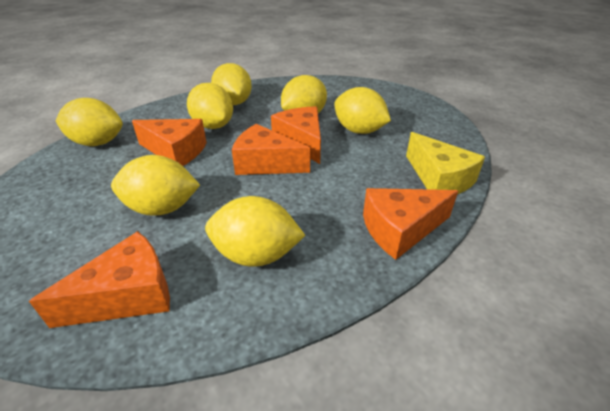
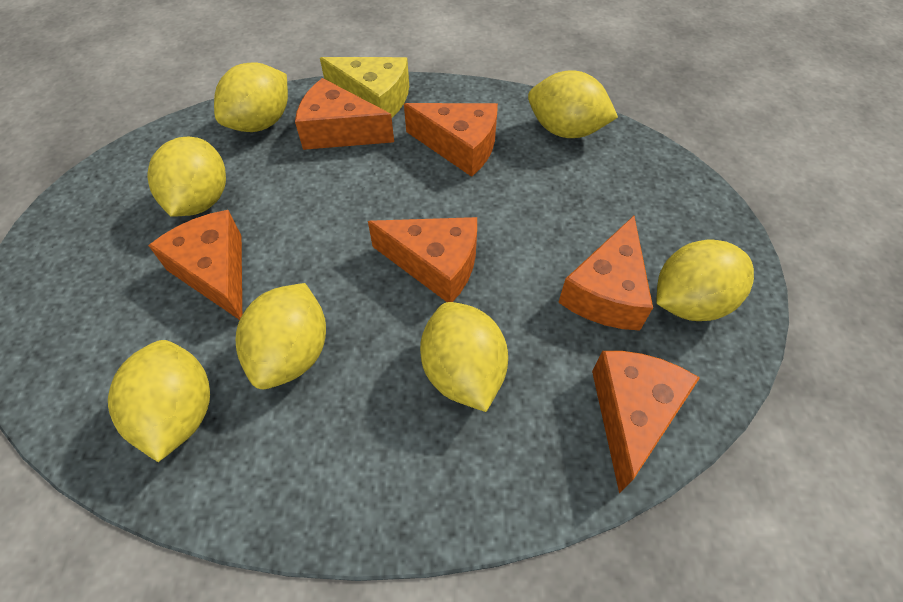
orange cheese: [29,231,170,328] [132,119,207,166] [232,124,311,175] [271,106,321,164] [363,188,458,260] = 5 -> [148,210,242,320] [295,78,394,150] [368,217,477,302] [404,103,498,177] [558,216,653,331] [592,351,700,493] = 6

